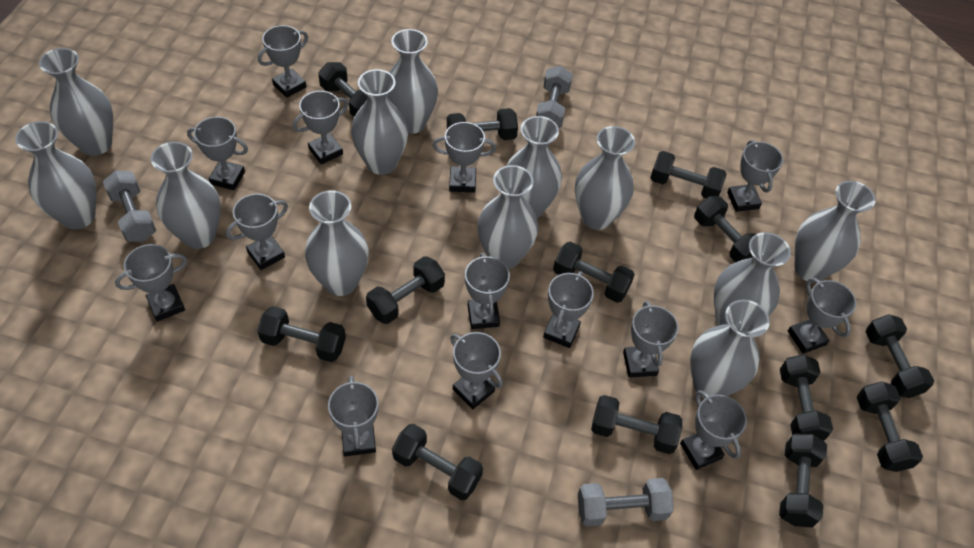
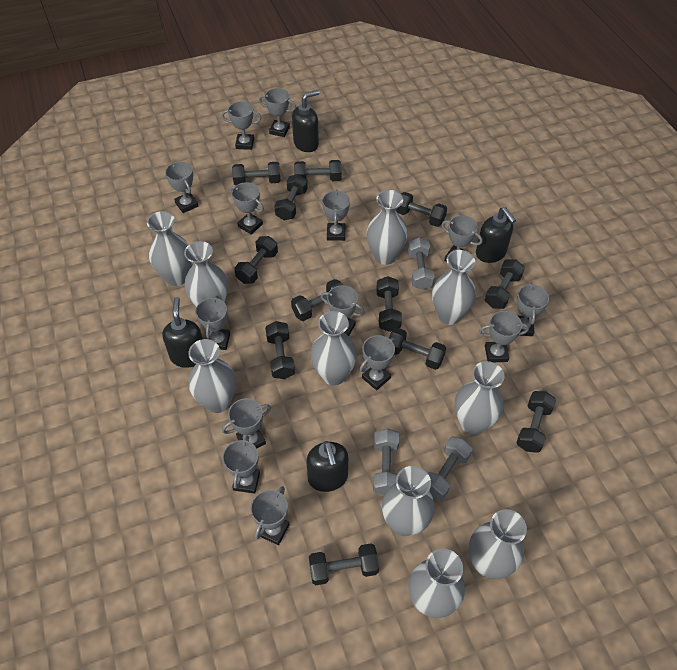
black dumbbell: [257,306,346,362] [318,62,368,117] [366,256,445,324] [392,424,483,500] [447,108,518,140] [553,242,635,303] [591,395,682,454] [650,151,727,198] [694,196,756,262] [779,433,827,528] [780,354,833,441] [857,381,923,472] [866,314,934,398] = 13 -> [232,162,281,185] [234,236,278,284] [265,321,295,379] [274,174,308,220] [291,279,343,321] [294,160,342,181] [309,544,379,585] [376,276,402,332] [389,328,446,370] [396,192,447,227] [485,260,525,309] [516,391,556,453] = 12
black soap dispenser: none = 0 -> [162,297,203,368] [292,90,319,152] [306,441,348,492] [476,207,516,263] = 4
grey vase: [15,121,96,229] [39,48,113,156] [151,142,221,249] [305,190,369,296] [351,69,408,175] [387,29,438,134] [477,165,538,269] [507,116,562,218] [575,126,635,230] [690,299,770,398] [714,232,791,326] [794,181,876,281] = 12 -> [147,211,192,286] [184,241,228,307] [188,339,236,413] [311,311,357,385] [367,190,408,265] [382,466,435,536] [408,549,465,618] [432,250,476,325] [454,361,505,435] [468,509,527,579] = 10

